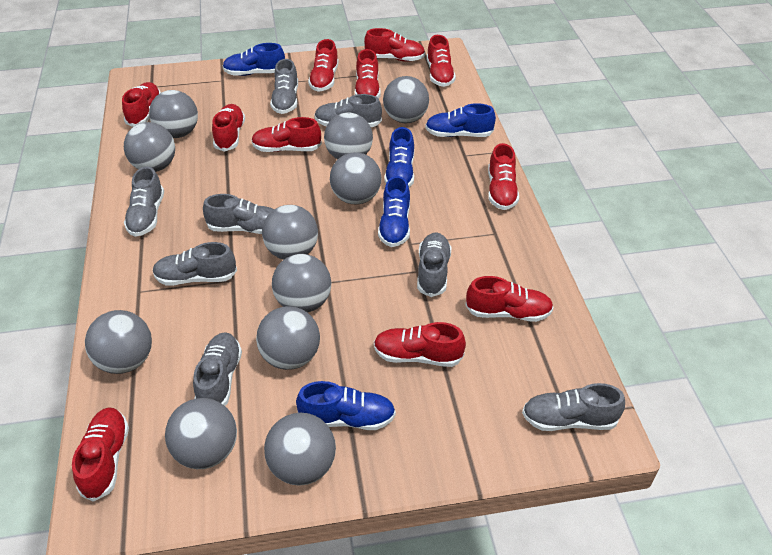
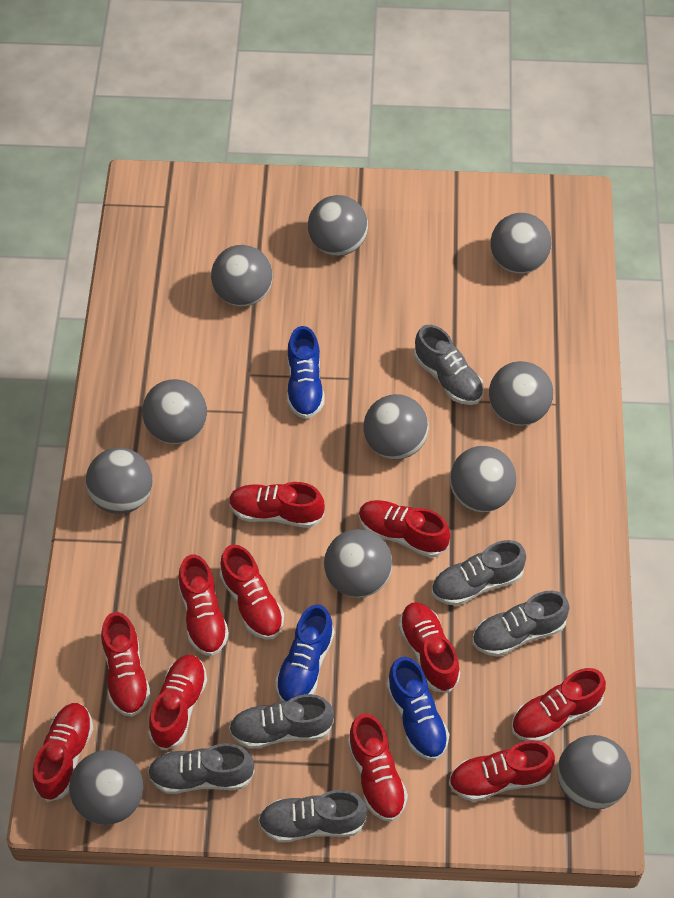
blue shoe: [223,43,285,76] [296,381,396,430] [378,176,410,247] [384,127,414,187] [425,103,496,137] = 5 -> [275,604,334,701] [287,326,325,419] [386,657,450,761] = 3
grey shoe: [124,167,164,237] [153,242,237,285] [193,332,242,406] [203,194,274,234] [270,59,298,114] [315,94,382,127] [417,232,452,297] [522,383,625,431] = 8 -> [147,743,255,794] [229,694,334,749] [258,790,367,842] [414,325,484,405] [431,540,526,606] [472,591,570,657] = 6

